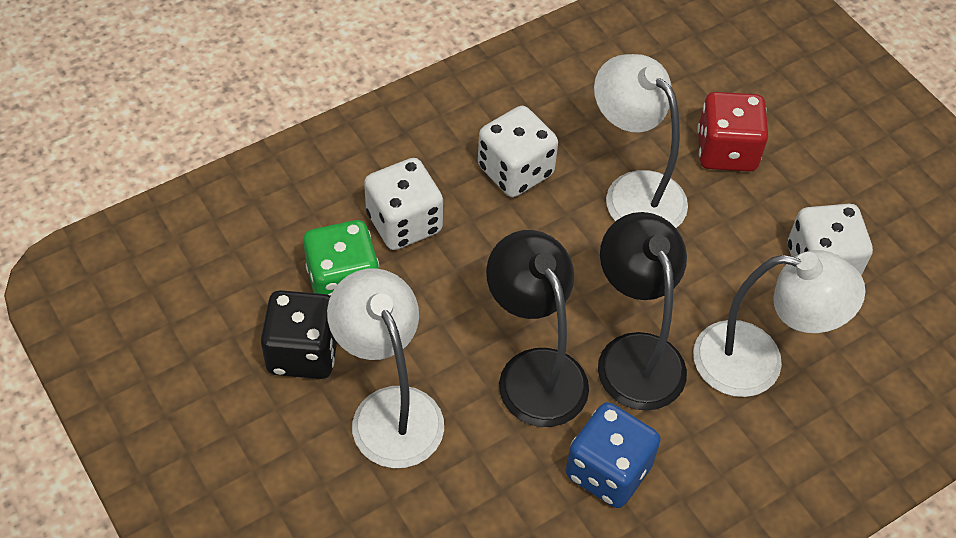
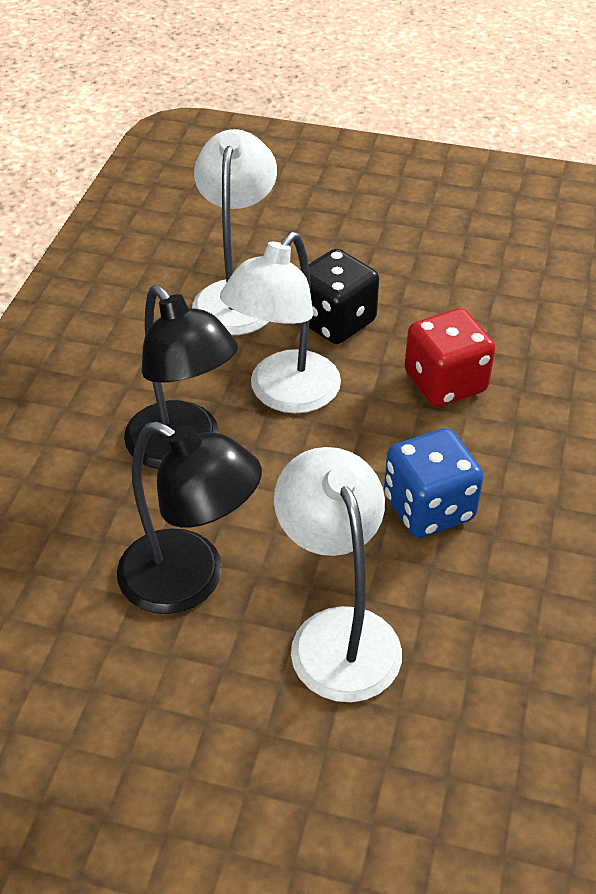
green dice: [303,220,379,296] = 1 -> none = 0
white dice: [364,158,443,250] [478,106,558,197] [788,204,873,276] = 3 -> none = 0

